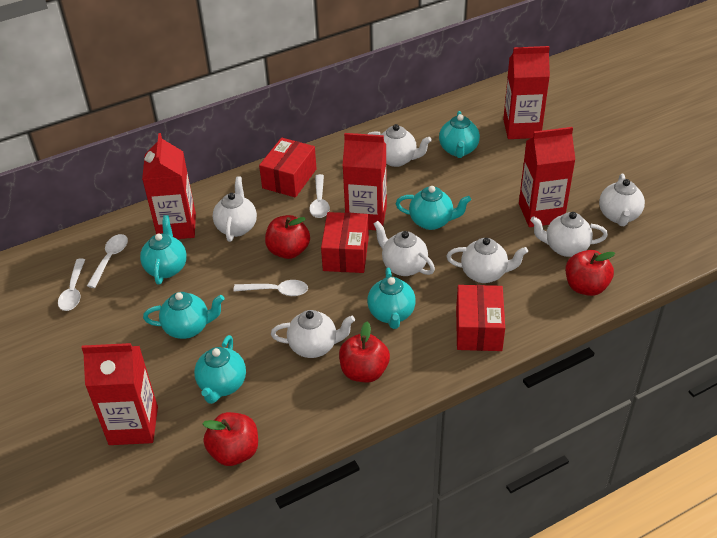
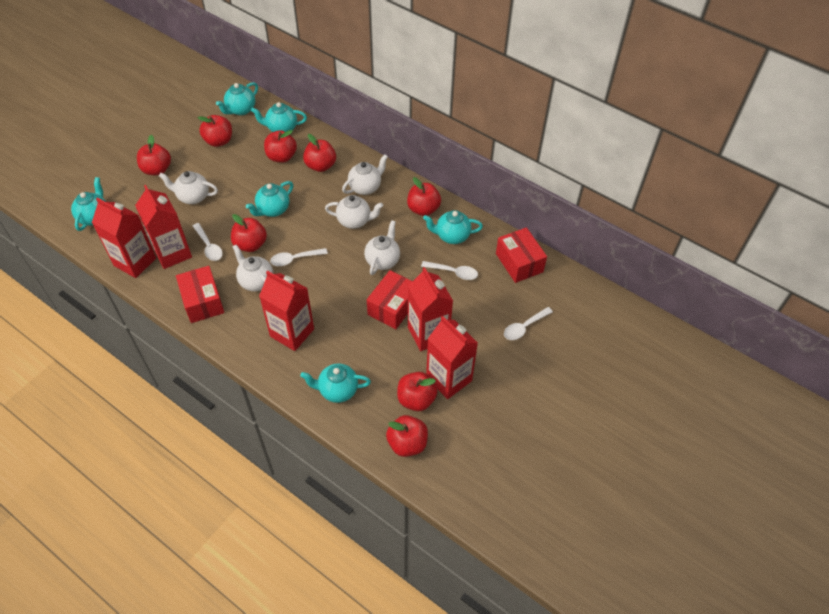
red apple: [202,412,258,466] [265,215,310,259] [339,321,390,382] [566,250,615,296] = 4 -> [137,135,171,175] [198,115,232,147] [231,214,267,252] [264,130,297,163] [303,134,336,172] [386,415,428,457] [397,372,438,411] [407,177,441,216] = 8
white teapot: [213,176,257,242] [271,310,355,358] [368,124,432,167] [374,221,435,276] [447,238,528,283] [530,212,608,257] [599,174,645,226] = 7 -> [159,171,218,204] [232,245,273,291] [325,195,383,229] [342,154,388,195] [364,220,400,275] = 5

